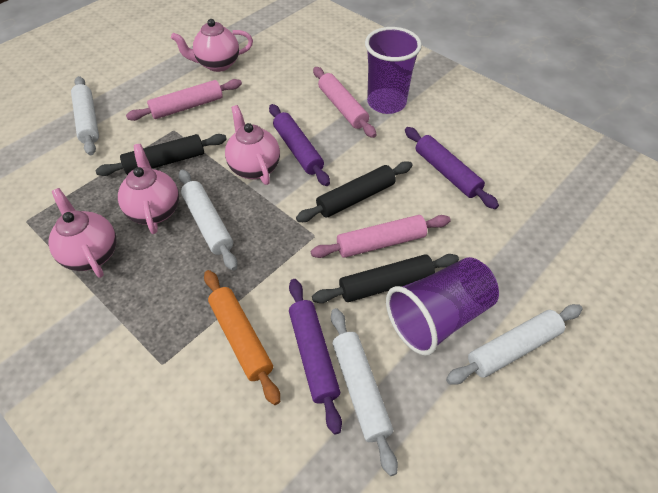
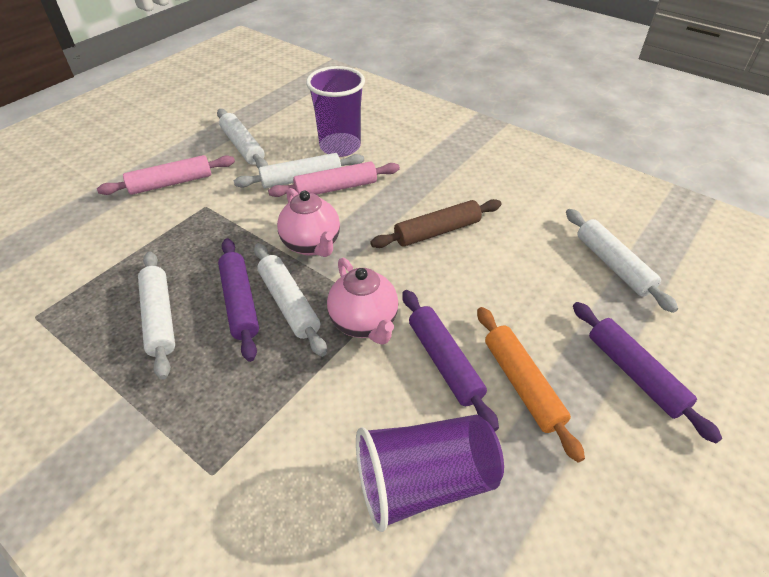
black rolling pin: [95,134,227,176] [296,161,412,222] [312,254,459,303] = 3 -> none = 0
brown rolling pin: none = 0 -> [370,199,501,248] = 1
pink rolling pin: [126,79,242,121] [311,215,451,258] [313,67,376,138] = 3 -> [97,155,235,195] [268,161,400,197] = 2
pink teapot: [48,188,116,278] [118,144,179,234] [171,19,253,72] [225,105,280,185] = 4 -> [277,188,340,257] [327,258,398,344] = 2
white rolling pin: [71,76,99,155] [179,169,238,271] [331,308,398,476] [446,304,583,385] = 4 -> [138,251,175,380] [217,109,268,169] [234,153,364,188] [254,243,327,357] [566,209,678,313] = 5

